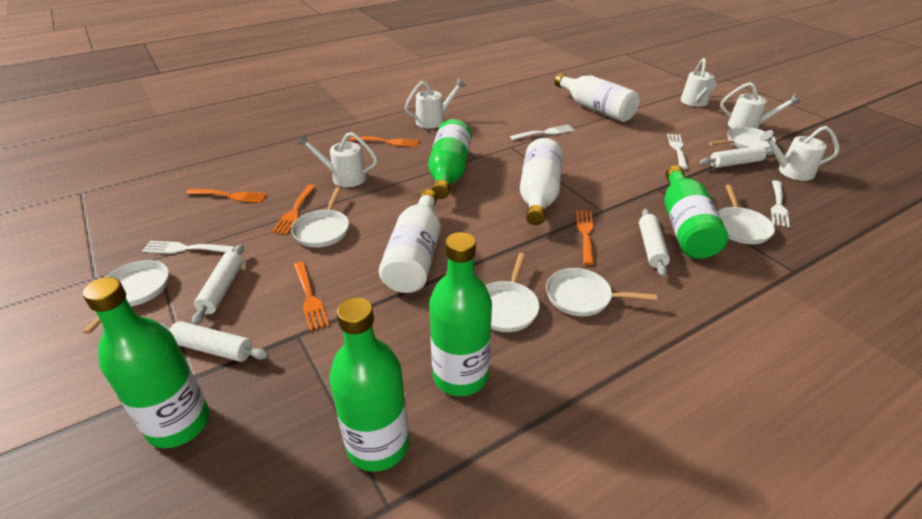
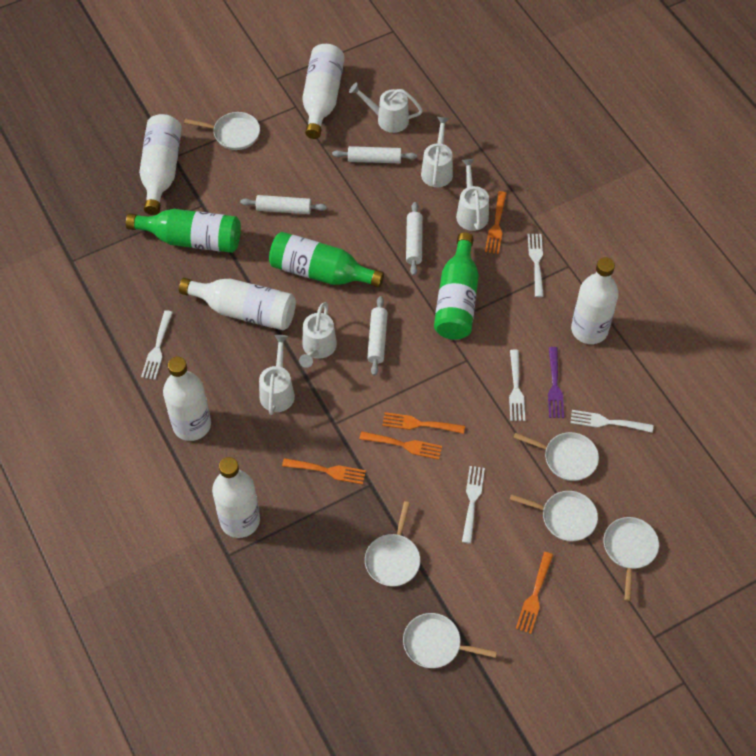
green bottle: [83,277,209,448] [329,297,409,472] [428,119,472,199] [429,232,492,396] [664,165,728,259] = 5 -> [126,209,241,253] [269,232,384,288] [434,232,479,340] = 3
purple fork: none = 0 -> [548,347,564,418] = 1
white bottle: [379,189,440,293] [520,138,563,225] [555,74,639,122] = 3 -> [139,114,182,215] [163,357,211,441] [179,278,296,330] [212,457,260,538] [302,44,344,139] [571,257,619,344] = 6
white fork: [142,241,235,254] [510,125,574,140] [667,134,688,169] [771,180,790,228] = 4 -> [141,310,173,380] [462,466,485,544] [509,350,525,421] [528,234,544,297] [570,410,653,433] = 5

